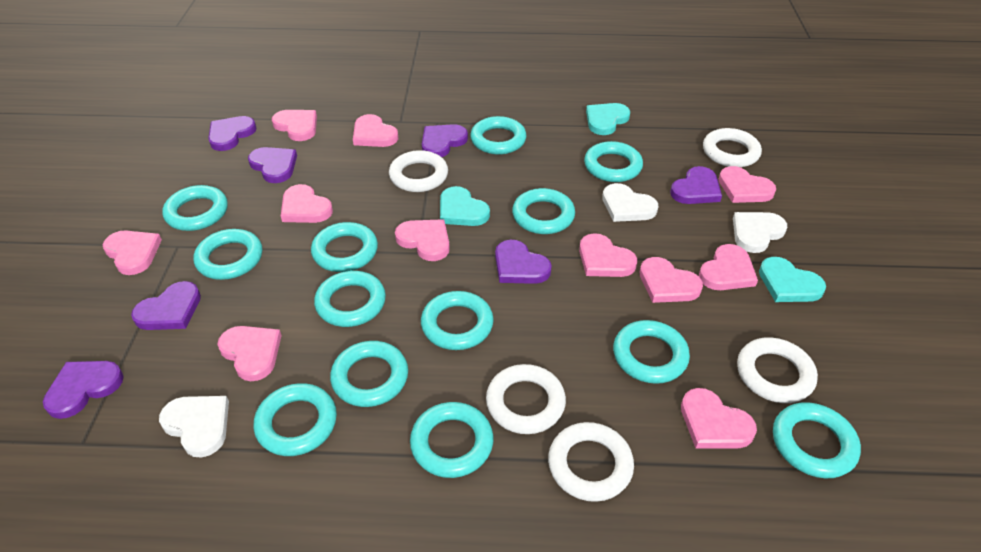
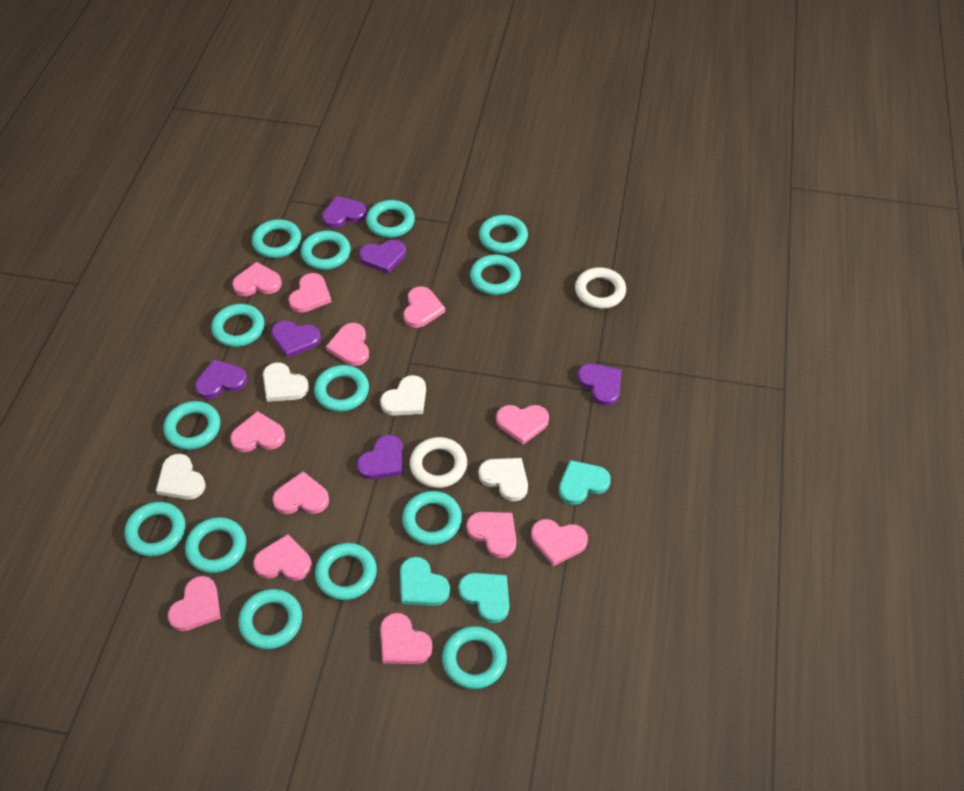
pink heart: [103,230,162,275] [218,326,282,381] [272,110,317,141] [281,184,333,223] [353,114,398,147] [395,219,450,261] [579,233,637,277] [640,257,703,303] [681,388,757,449] [699,244,758,290] [719,166,776,203] = 11 -> [168,576,221,631] [230,411,285,452] [232,262,282,296] [253,534,312,581] [273,471,329,514] [289,273,332,313] [326,323,369,366] [380,613,433,664] [403,286,445,328] [467,512,516,558] [496,405,549,445] [531,519,588,566] = 12
purple heart: [43,361,124,419] [131,281,201,330] [208,116,256,151] [248,147,297,183] [422,124,468,157] [495,240,552,284] [670,166,722,204] = 7 -> [195,359,248,399] [271,321,321,358] [322,196,367,228] [357,435,403,479] [359,240,406,274] [577,363,621,406] = 6
turquoise ring: [162,185,228,231] [194,229,262,280] [254,383,337,456] [311,222,378,272] [314,271,386,327] [330,341,408,407] [410,402,494,478] [421,291,494,350] [470,116,527,155] [512,188,575,234] [584,141,643,182] [613,320,690,384] [773,402,861,478] = 13 -> [124,502,186,557] [163,401,220,450] [185,517,246,573] [211,304,264,347] [238,589,302,649] [252,219,301,258] [301,231,351,270] [314,365,369,412] [315,543,377,600] [366,200,415,238] [402,491,462,545] [442,626,507,689] [470,254,521,295] [479,215,528,253] = 14
white heart: [159,396,229,458] [602,183,659,222] [733,212,787,253] = 3 -> [156,454,206,500] [263,362,309,402] [380,375,426,416] [479,458,528,501] = 4
white ring: [389,150,448,192] [486,364,566,434] [548,422,634,502] [703,128,762,167] [737,337,818,403] = 5 -> [410,437,467,488] [575,267,626,309] = 2

